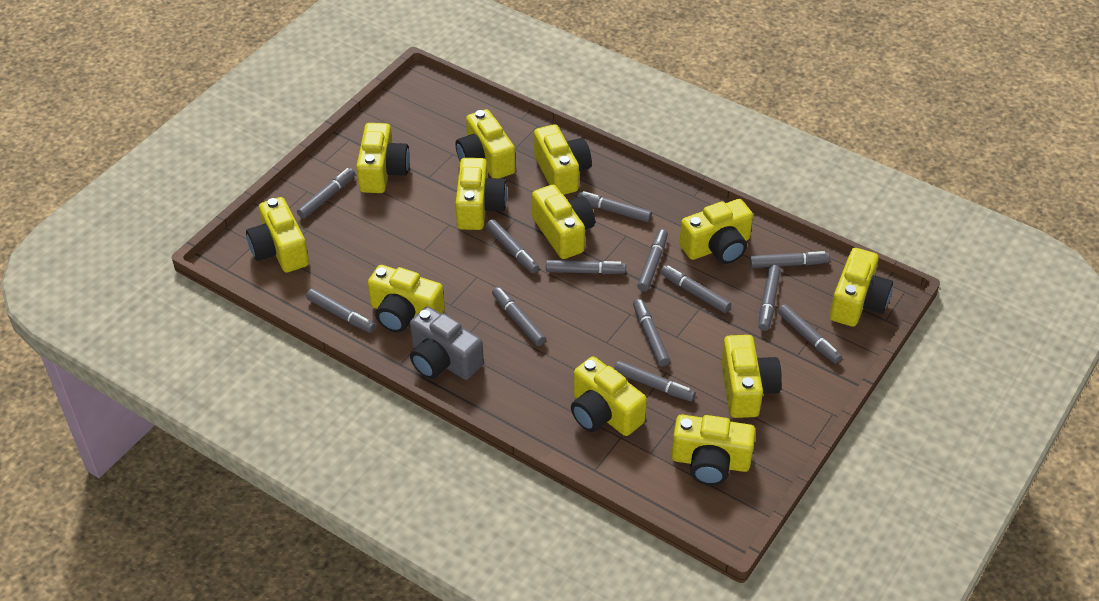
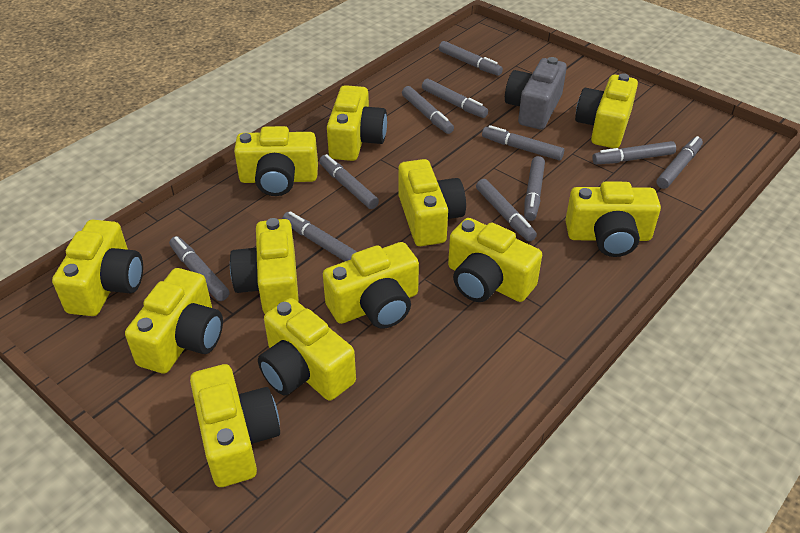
grey marker: [297,168,355,219] [306,288,376,333] [486,219,539,273] [492,287,546,346] [546,260,626,274] [577,191,652,222] [614,361,696,402] [633,299,670,366] [637,229,668,292] [660,265,731,313] [749,251,830,268] [759,265,781,331] [778,304,842,364] = 13 -> [169,236,229,301] [282,211,357,261] [319,154,379,209] [402,86,454,134] [422,79,488,118] [439,41,503,76] [476,179,537,242] [482,125,564,160] [524,156,545,221] [592,141,676,164] [656,136,703,189] = 11

